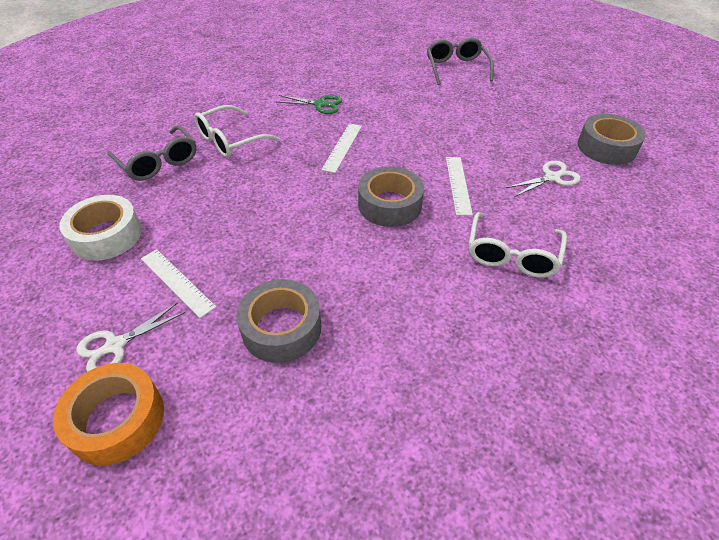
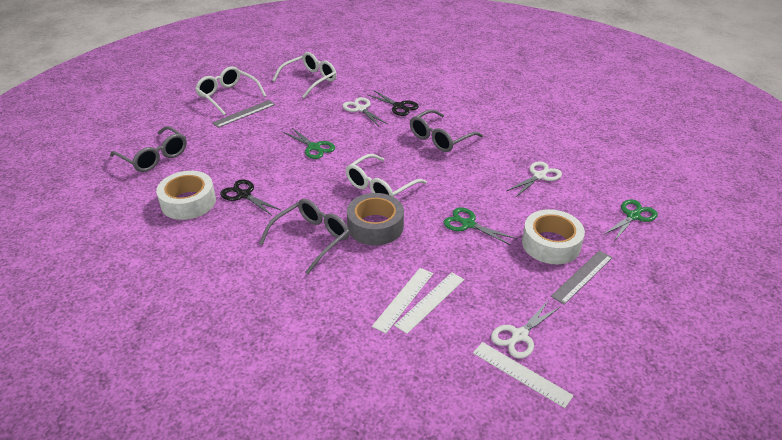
black scissors: none = 0 -> [220,180,280,216] [367,90,419,116] = 2
green scissors: [278,95,342,114] = 1 -> [284,128,335,159] [443,207,516,245] [603,199,658,241] = 3
grey glasses: [108,125,196,181] [427,38,494,85] = 2 -> [110,126,187,172] [259,199,349,274] [410,109,483,152] = 3
grey ruler: none = 0 -> [212,100,275,128] [551,250,613,305] = 2
grey tape: [236,279,321,363] [358,166,424,227] [578,114,646,165] = 3 -> [347,193,404,245] = 1
orange tape: [53,363,164,466] = 1 -> none = 0
white glasses: [194,105,280,158] [468,212,567,278] = 2 -> [195,66,266,115] [272,52,336,98] [346,154,427,197] = 3
white scissors: [76,302,186,372] [506,161,581,197] = 2 -> [342,97,387,126] [491,301,560,359] [507,161,562,197] = 3
white tape: [59,195,142,261] = 1 -> [156,171,216,220] [522,209,585,264] = 2

